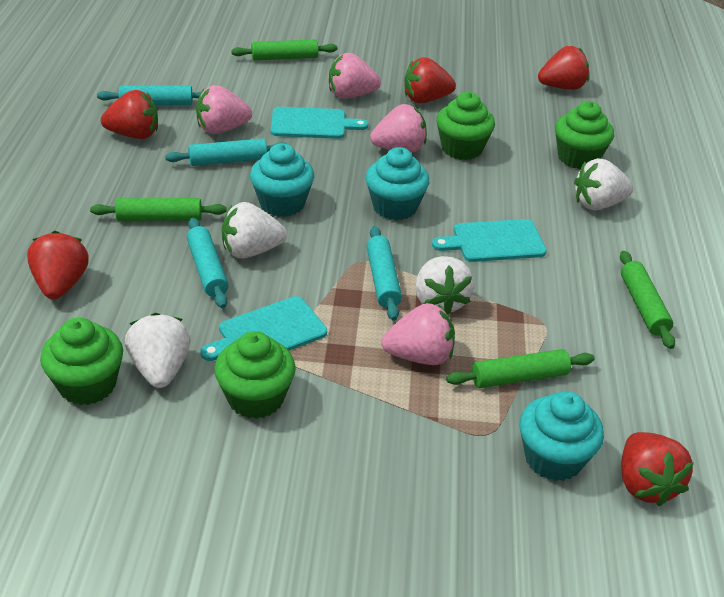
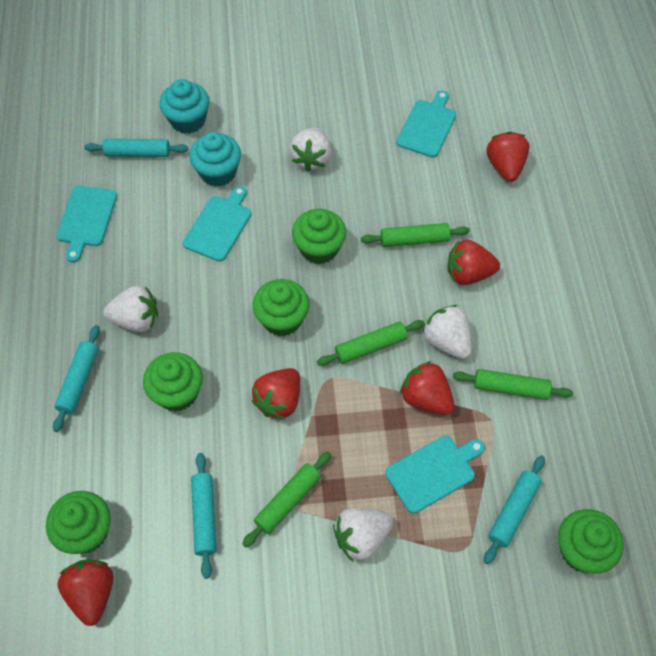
green cupcake: [40,317,123,405] [214,331,296,419] [436,92,495,160] [555,101,614,169] = 4 -> [46,491,111,554] [143,352,203,411] [253,279,310,336] [292,209,346,264] [558,509,624,574] = 5
pink strawberry: [196,85,252,134] [329,53,381,98] [370,104,427,152] [382,303,455,365] = 4 -> none = 0
turquoise cupcake: [250,143,314,217] [366,147,429,220] [520,391,604,481] = 3 -> [159,79,210,134] [189,132,241,187] = 2
turquoise cutting board: [200,296,327,361] [271,107,368,139] [432,219,547,262] = 3 -> [56,186,117,263] [183,186,252,262] [385,436,485,514] [396,90,456,158] = 4

